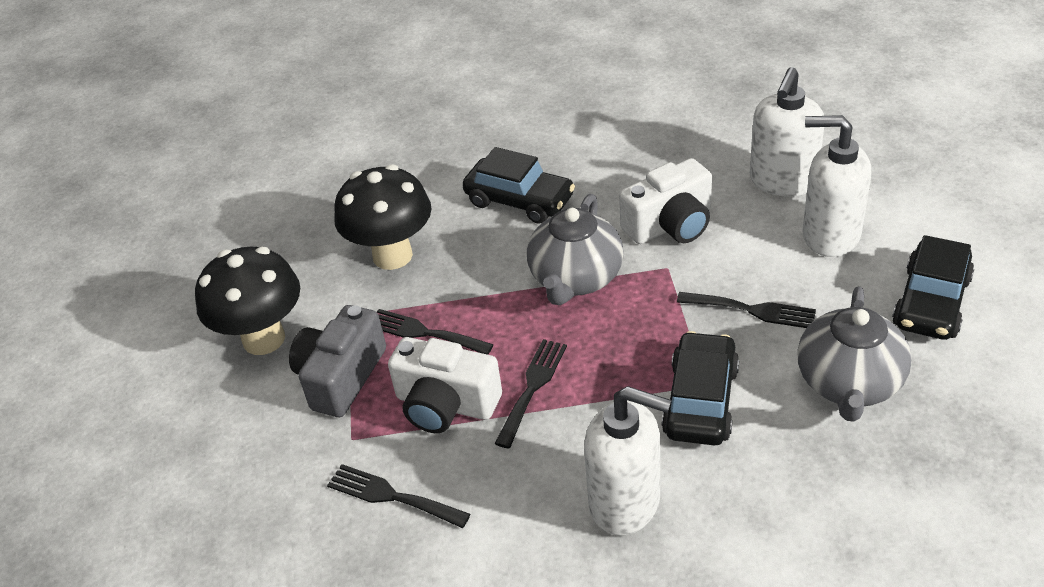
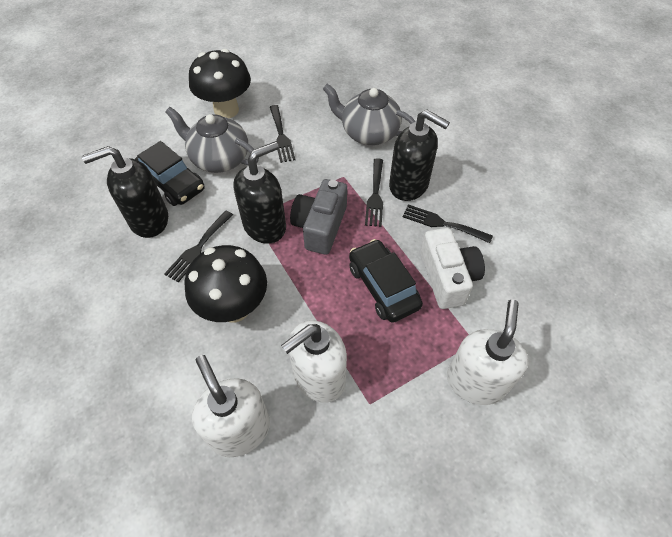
black car: [462,147,575,224] [662,331,739,445] [892,235,974,340] = 3 -> [135,141,204,206] [349,239,423,323] = 2
black soap dispenser: none = 0 -> [82,146,168,238] [233,142,286,244] [389,110,450,201] = 3
white camera: [388,337,502,433] [619,158,712,244] = 2 -> [420,228,485,309] = 1

